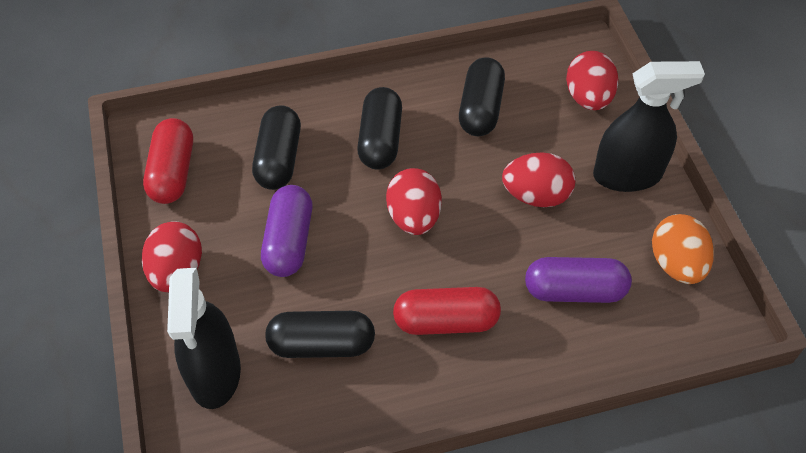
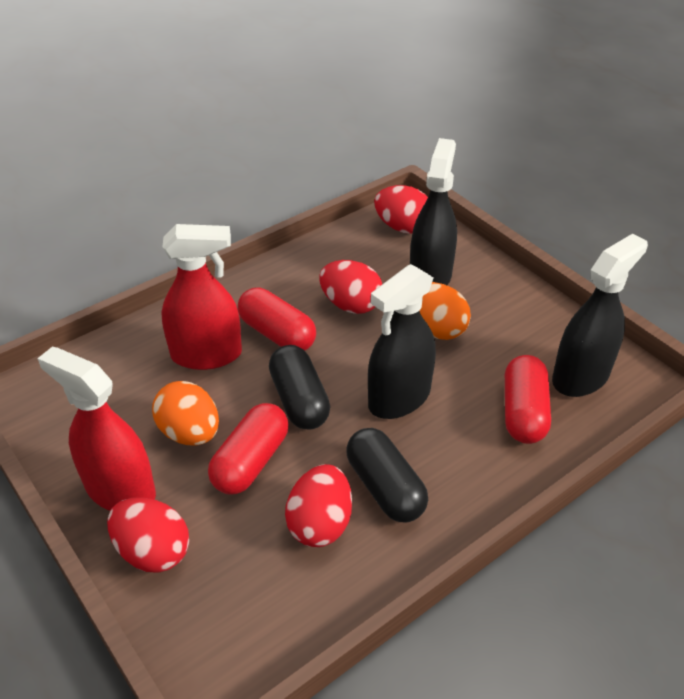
black capsule: [252,105,301,190] [265,311,375,358] [357,87,402,170] [459,58,505,136] = 4 -> [269,345,330,430] [346,428,428,523] = 2
black spray bottle: [167,268,241,409] [593,61,705,192] = 2 -> [368,264,436,419] [410,138,457,285] [552,233,648,397] = 3
orange egg: [652,214,714,284] = 1 -> [152,381,219,445] [419,282,471,340] = 2
purple capsule: [261,185,312,277] [525,257,632,303] = 2 -> none = 0
red capsule: [143,118,193,204] [393,287,501,335] = 2 -> [208,403,288,495] [238,288,316,351] [505,355,551,444] = 3
red spray bottle: none = 0 -> [37,346,156,511] [161,224,242,370] = 2

